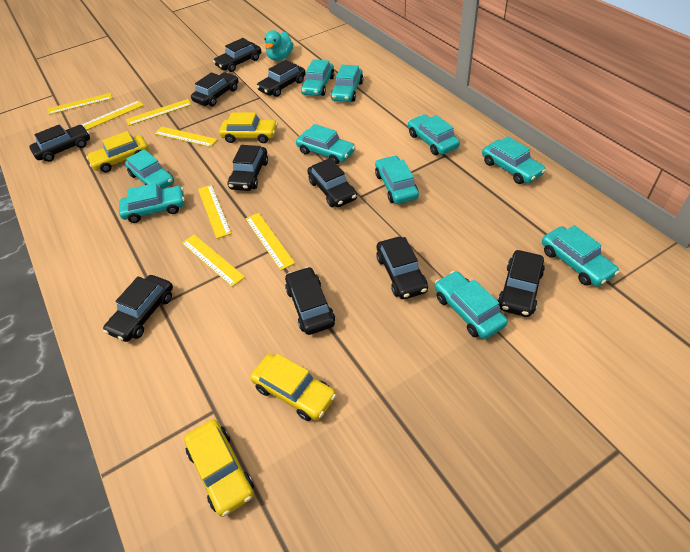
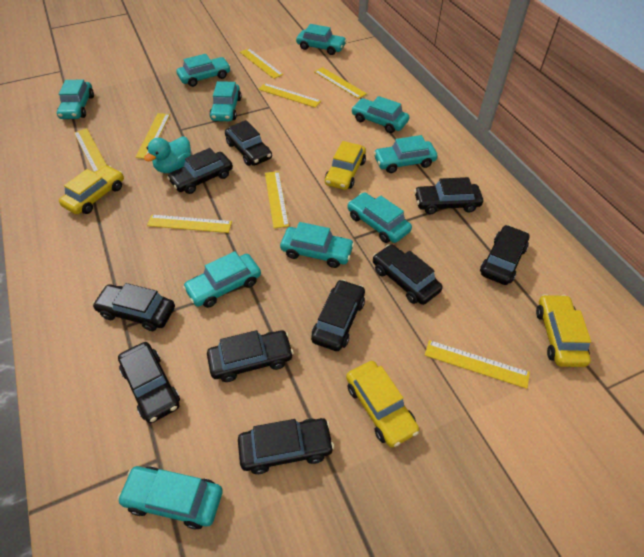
yellow ruler: [48,93,112,115] [82,100,144,130] [126,99,192,126] [154,126,218,147] [182,235,245,287] [198,185,231,239] [245,213,295,270] = 7 -> [74,128,106,173] [135,113,170,159] [147,215,232,233] [240,48,283,79] [258,83,321,108] [265,171,289,228] [314,67,367,99] [425,340,530,389] = 8

